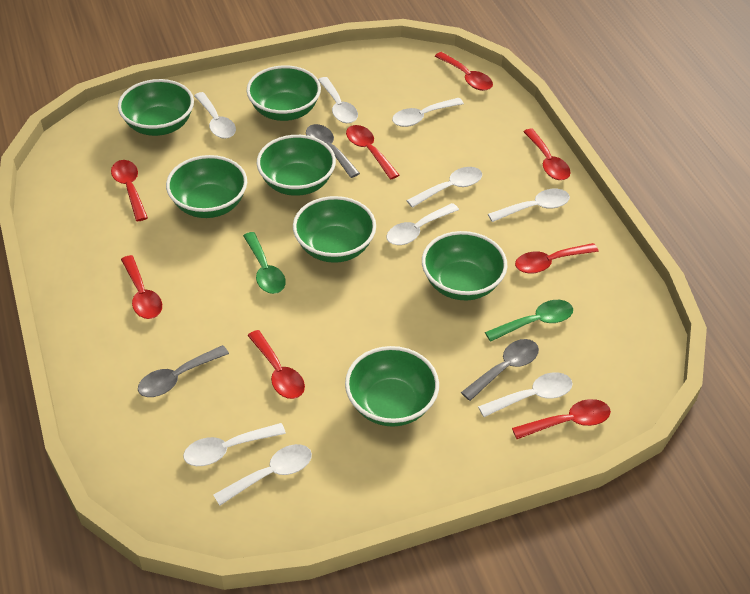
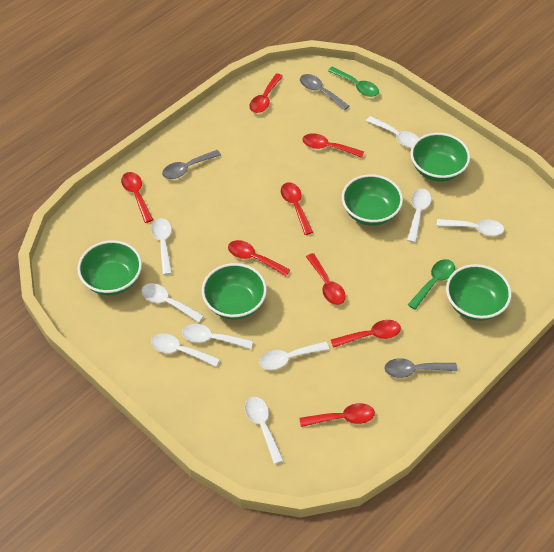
green bowl: [118,79,194,136] [166,155,247,218] [246,65,321,121] [257,135,336,196] [293,196,376,263] [345,346,439,427] [422,231,507,300] = 7 -> [77,240,142,295] [202,263,267,320] [342,174,403,226] [411,133,470,182] [446,264,512,321] = 5

